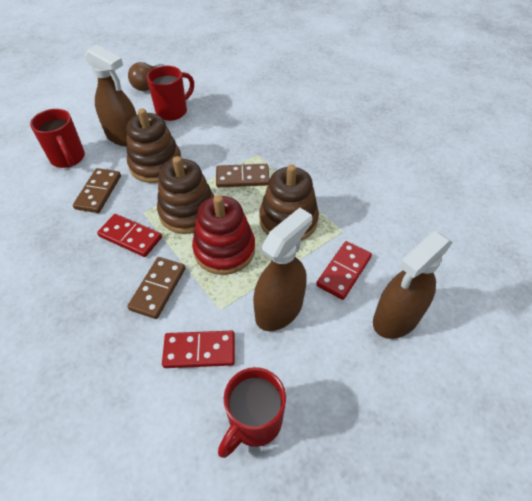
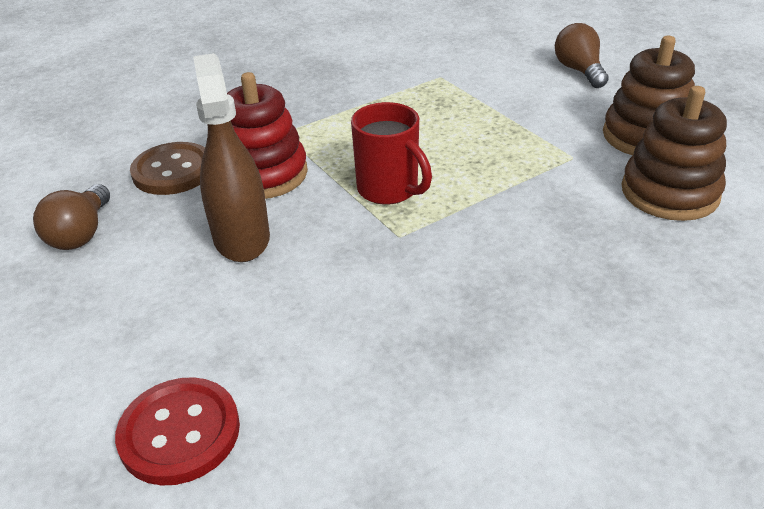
brown button: none = 0 -> [130,142,205,195] = 1
brown domino: [73,168,121,213] [127,257,185,319] [216,164,270,188] = 3 -> none = 0
brown light bulb: [128,62,165,91] = 1 -> [33,184,110,250] [555,23,609,88] = 2
brown spray bottle: [85,44,137,147] [253,208,312,331] [373,231,453,339] = 3 -> [193,53,270,262] = 1
brown stacking toy: [126,108,182,183] [157,156,214,234] [259,164,319,241] = 3 -> [603,36,695,155] [622,86,727,221] = 2
red button: none = 0 -> [115,377,240,486] = 1
red domino: [97,214,162,257] [162,331,235,368] [316,241,372,300] = 3 -> none = 0
red mug: [30,109,85,168] [147,66,194,121] [218,367,286,458] = 3 -> [351,102,432,205] = 1

